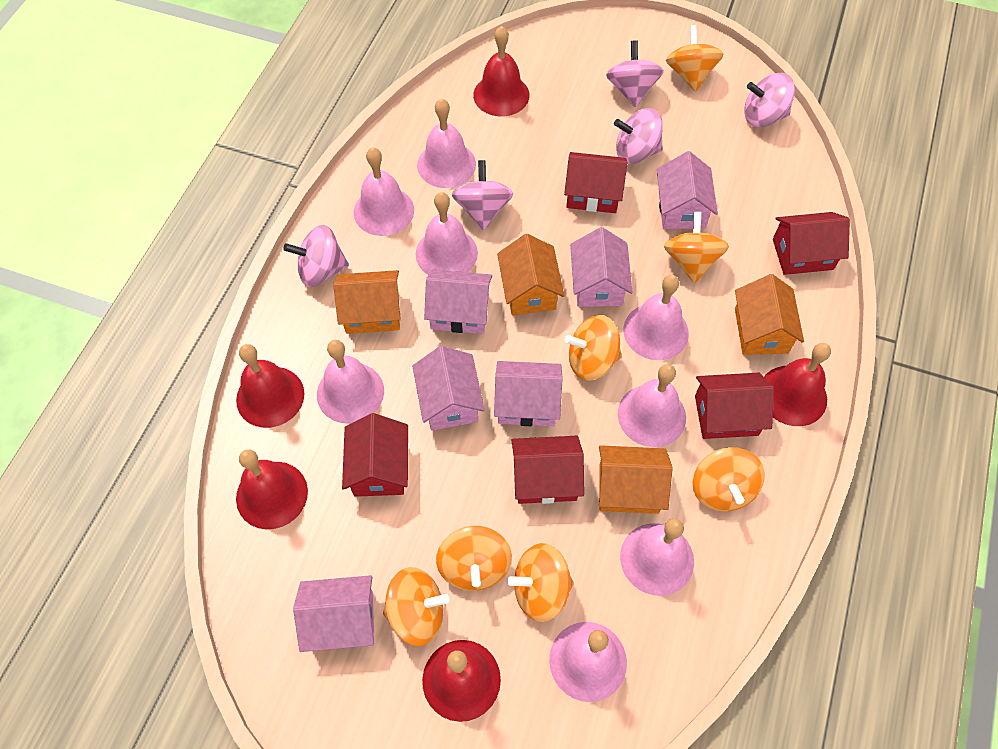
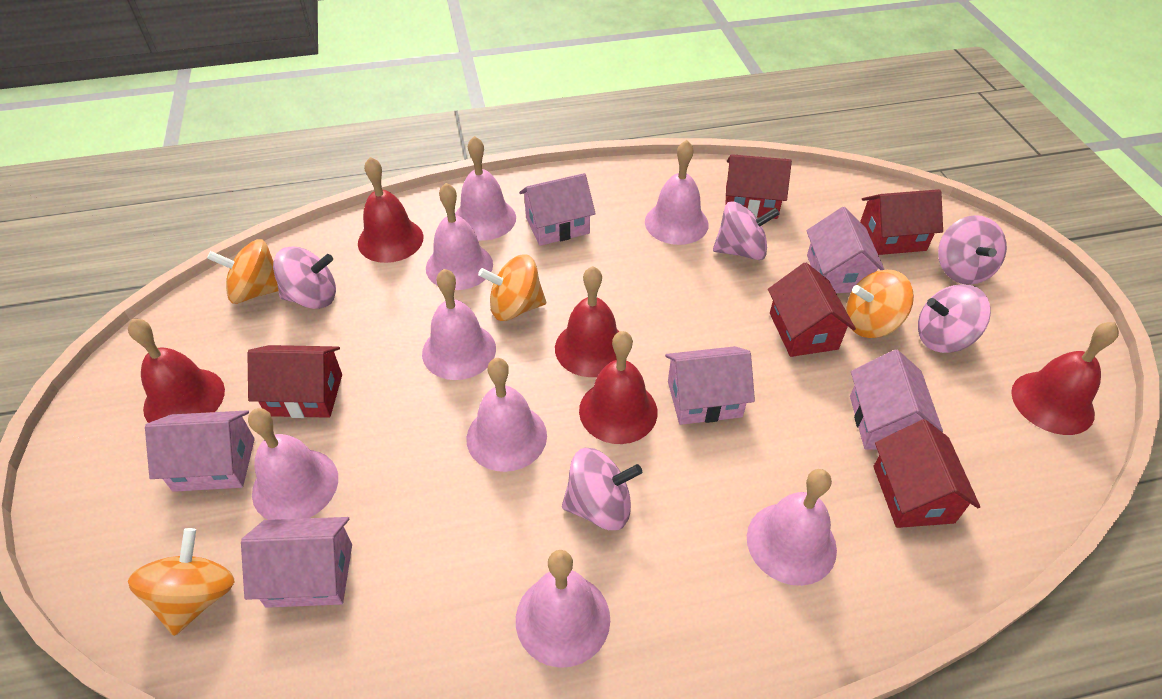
orange house: [333,270,401,334] [497,234,565,315] [599,445,672,514] [735,274,804,355] = 4 -> none = 0
orange spinning top: [383,567,450,646] [436,526,512,591] [507,543,574,622] [565,315,622,381] [664,211,729,283] [666,25,723,92] [693,447,765,512] = 7 -> [128,528,234,636] [207,239,278,304] [478,254,546,321] [846,270,914,338] = 4

